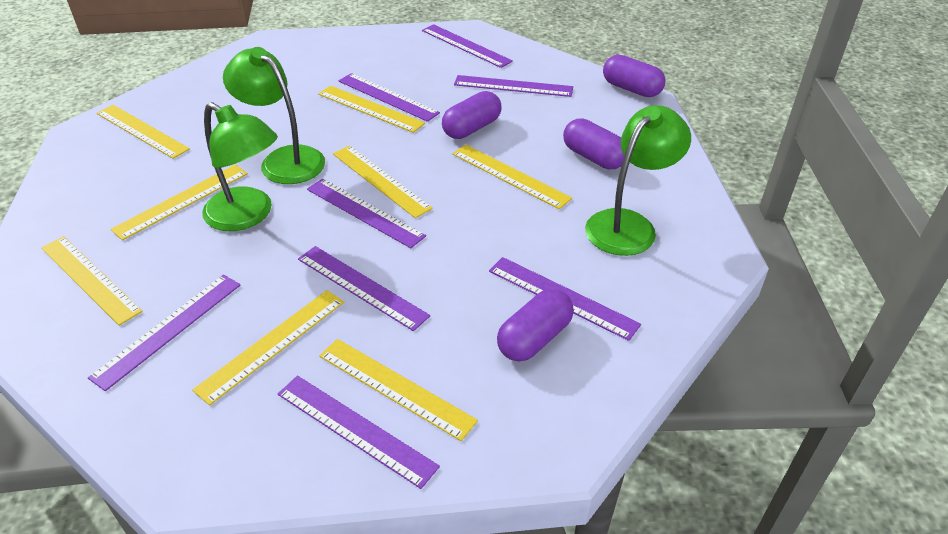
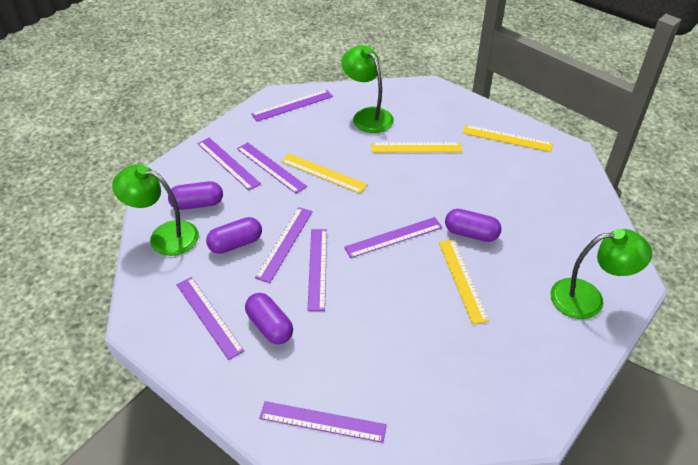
yellow ruler: [41,236,143,326] [97,105,190,159] [111,164,248,241] [192,290,344,405] [318,86,425,133] [319,339,478,441] [333,146,433,218] [452,144,572,209] = 8 -> [281,153,368,194] [371,142,462,152] [439,239,489,324] [463,125,553,152] = 4

